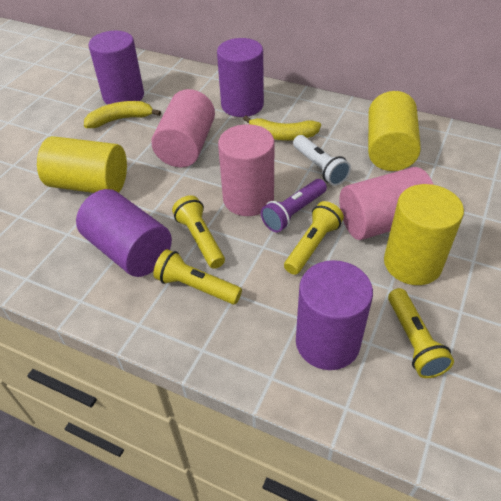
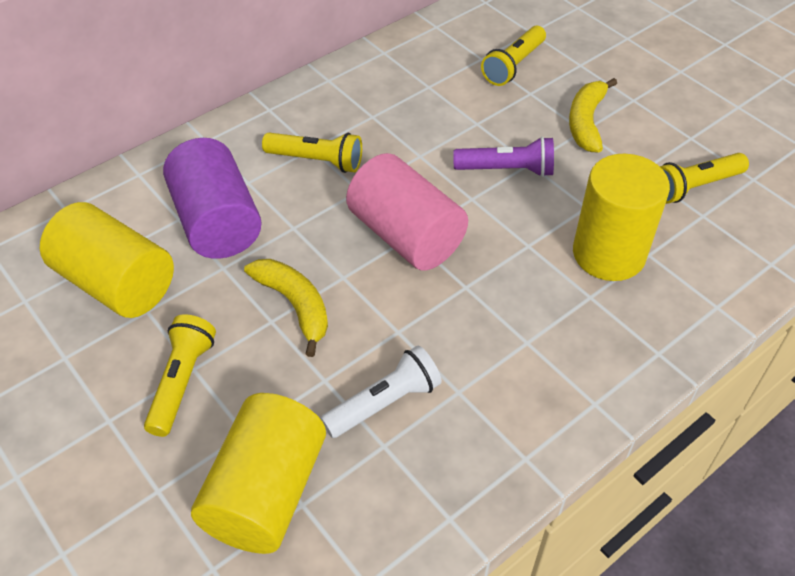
pink cylinder: [151,89,215,168] [218,124,274,216] [339,167,434,240] = 3 -> [346,153,468,271] = 1
purple cylinder: [76,189,172,277] [89,31,144,105] [217,38,264,117] [296,260,373,370] = 4 -> [163,138,262,259] = 1

